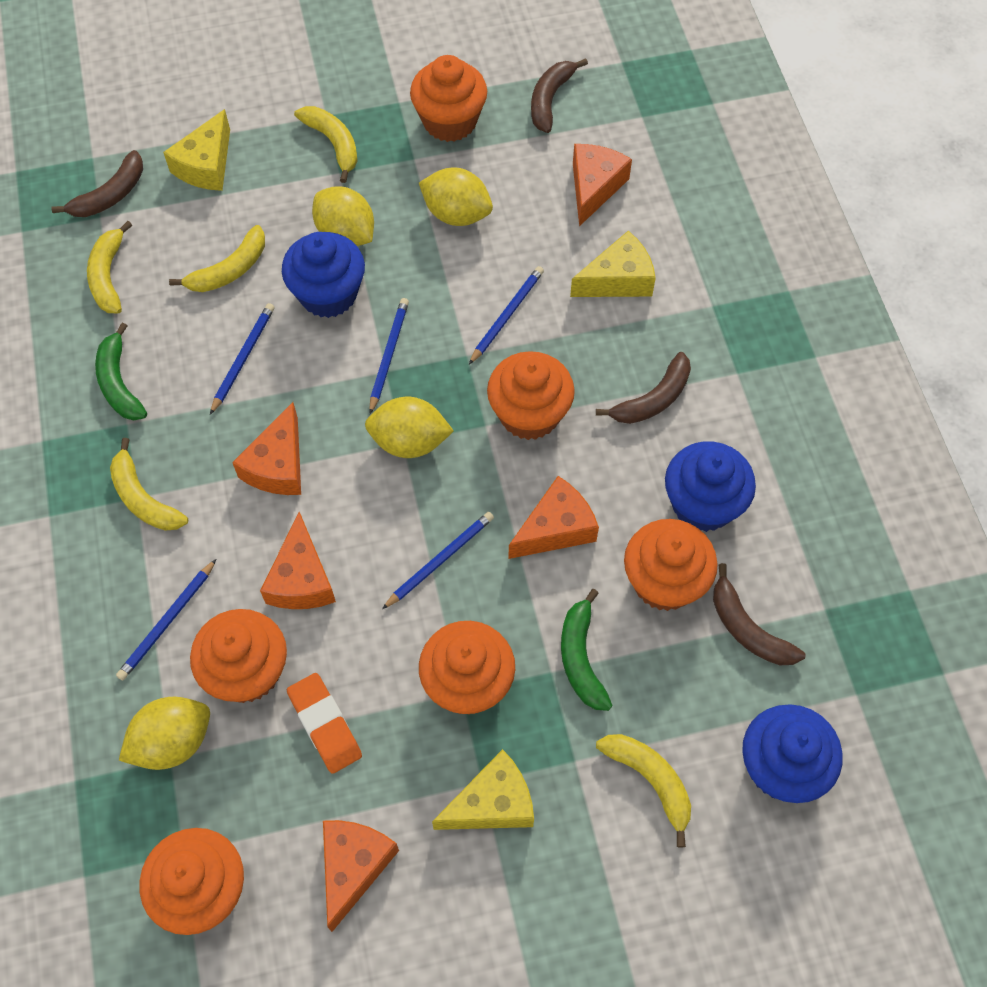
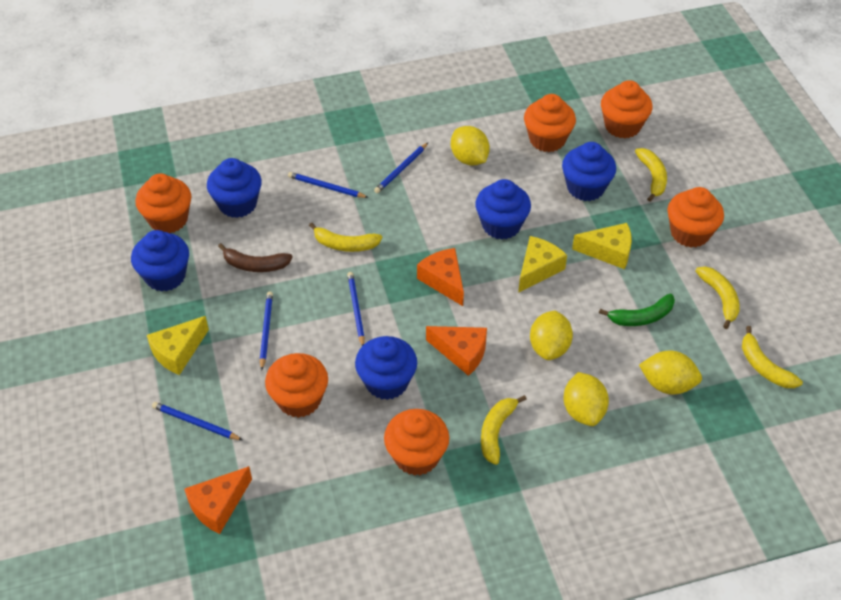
blue cupcake: [282,232,365,318] [665,441,756,532] [742,704,843,803] = 3 -> [131,230,189,292] [207,158,262,218] [355,336,417,400] [475,179,531,240] [562,142,616,201] = 5
brown banana: [51,150,143,217] [531,58,588,133] [596,352,691,424] [713,563,806,665] = 4 -> [218,243,293,272] = 1
green banana: [95,323,147,420] [561,589,612,711] = 2 -> [599,294,675,326] = 1
orange cheese: [232,402,301,495] [260,512,336,609] [323,820,399,932] [508,476,599,559] [573,144,632,226] = 5 -> [184,466,252,534] [417,248,464,306] [426,326,487,376] = 3
orange eraser: [287,673,362,774] = 1 -> none = 0

